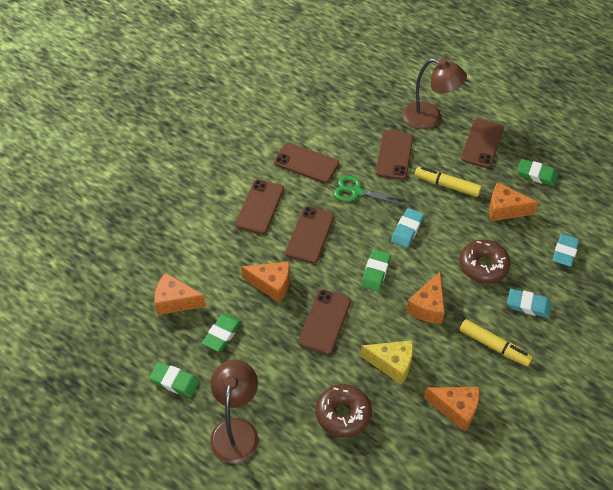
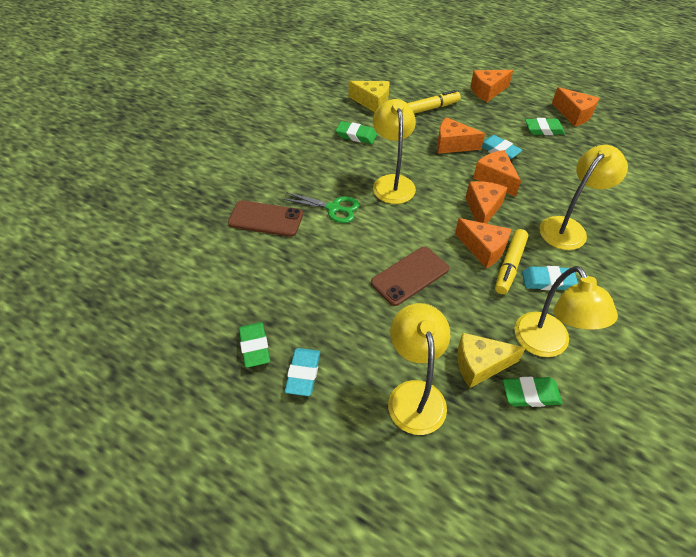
brown donut: [316,384,372,438] [460,239,510,284] = 2 -> none = 0
brown lamp: [210,360,258,463] [403,58,467,129] = 2 -> none = 0
brown phone: [236,180,284,234] [274,143,339,183] [286,206,334,264] [298,289,351,354] [376,130,413,180] [461,118,504,168] = 6 -> [228,200,303,237] [371,247,449,306] = 2
orange cheese: [154,273,206,315] [241,261,290,303] [406,272,445,324] [424,387,480,432] [489,182,538,221] = 5 -> [437,117,485,154] [455,218,511,268] [465,181,507,224] [470,70,513,102] [473,150,521,197] [552,87,599,127] = 6
yellow cheese: [361,341,413,385] = 1 -> [349,81,390,112] [457,333,525,388] = 2
yellow lamp: none = 0 -> [373,99,416,204] [388,303,450,435] [514,266,618,357] [539,145,628,250] = 4

